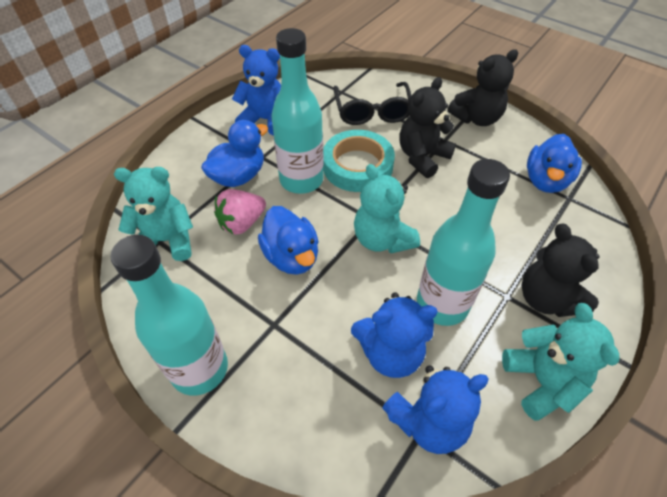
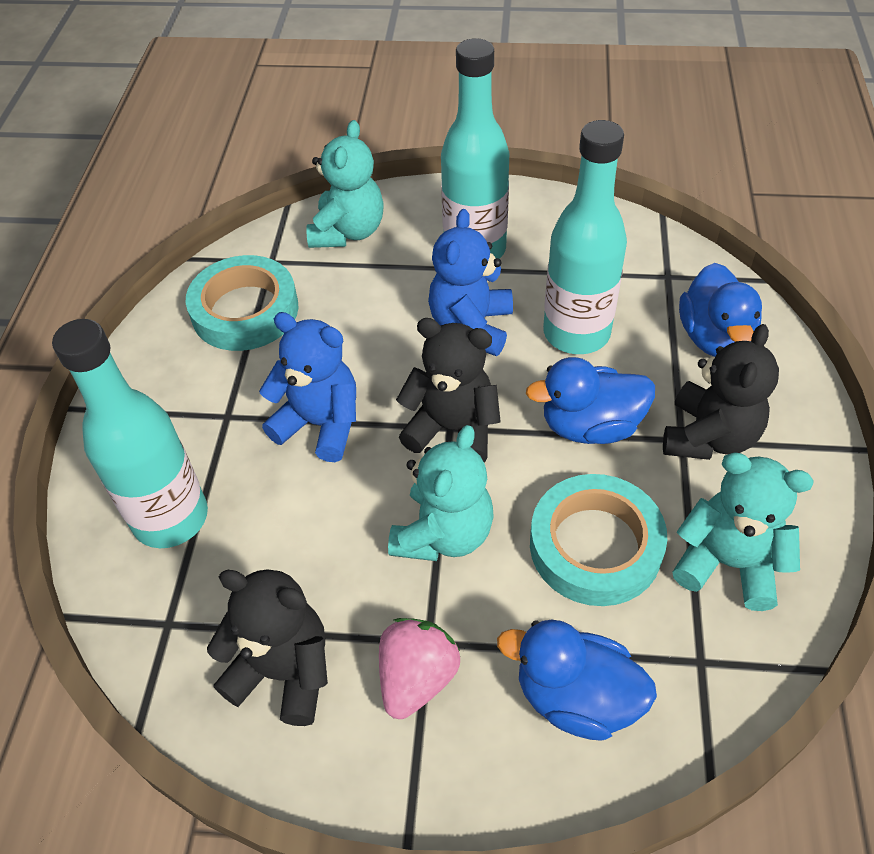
black glasses: [333,82,411,125] = 1 -> none = 0
blue teddy bear: [232,45,281,136] [351,292,438,378] [382,365,489,454] = 3 -> [259,312,356,462] [428,209,513,356] = 2
turquoise tape: [323,130,395,192] = 1 -> [186,255,299,351] [530,474,667,606] = 2

